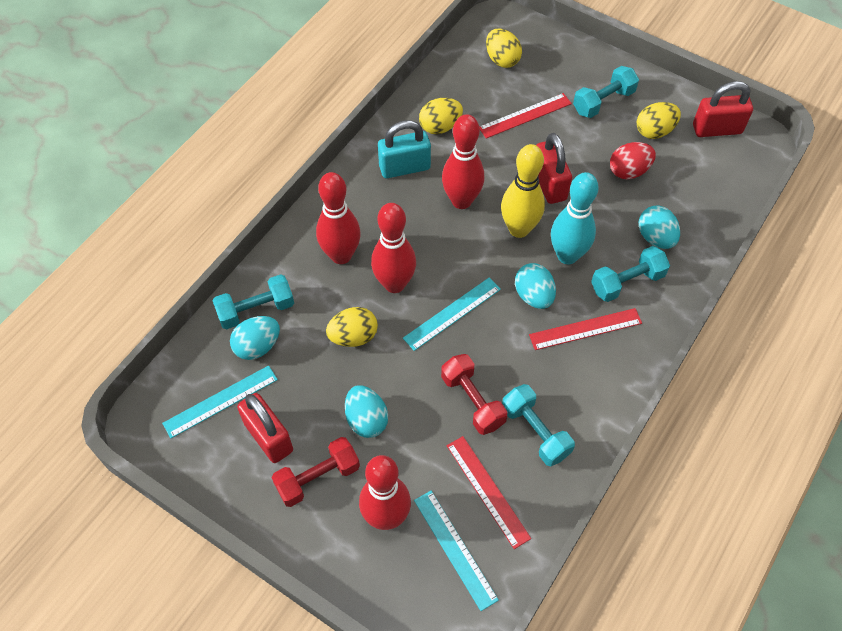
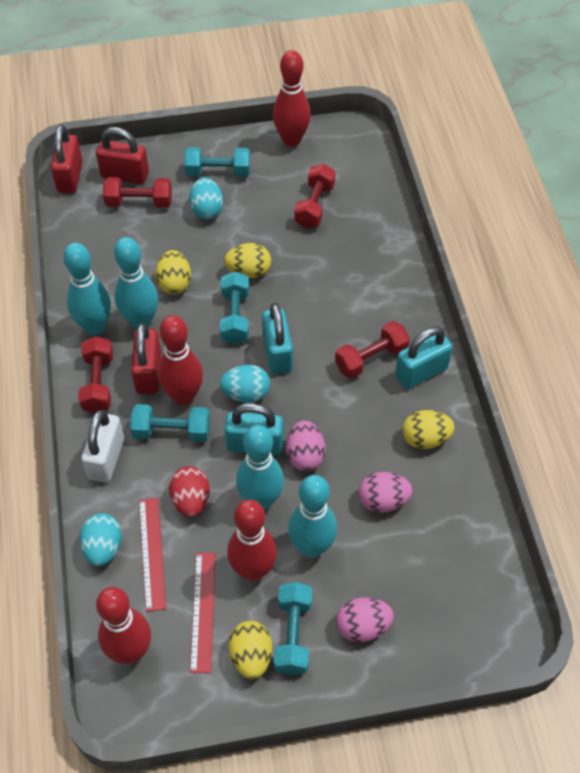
pink egg: none = 0 -> [286,420,326,471] [336,597,394,642] [358,472,413,513] = 3
red dumbbell: [271,437,360,507] [441,354,507,435] = 2 -> [78,336,113,413] [103,177,172,208] [294,164,336,228] [335,321,410,379] = 4
red ruler: [447,436,531,549] [479,93,572,139] [529,308,642,350] = 3 -> [139,498,166,612] [190,553,216,673] = 2
turquoise bowling pin: [551,172,599,264] = 1 -> [63,243,111,335] [114,237,158,329] [236,425,284,510] [288,475,337,558] = 4
turquoise egg: [230,316,280,360] [345,385,388,438] [515,263,556,309] [639,206,680,249] = 4 -> [79,513,122,566] [189,177,223,219] [219,365,270,402] = 3
turquoise padlock: [378,120,431,178] = 1 -> [225,403,283,455] [262,303,293,374] [395,327,453,389] = 3
turquoise ruler: [162,365,278,438] [403,278,501,351] [414,491,499,611] = 3 -> none = 0
white padlock: none = 0 -> [81,410,124,483] = 1
yellow bowling pin: [501,144,545,238] = 1 -> none = 0

